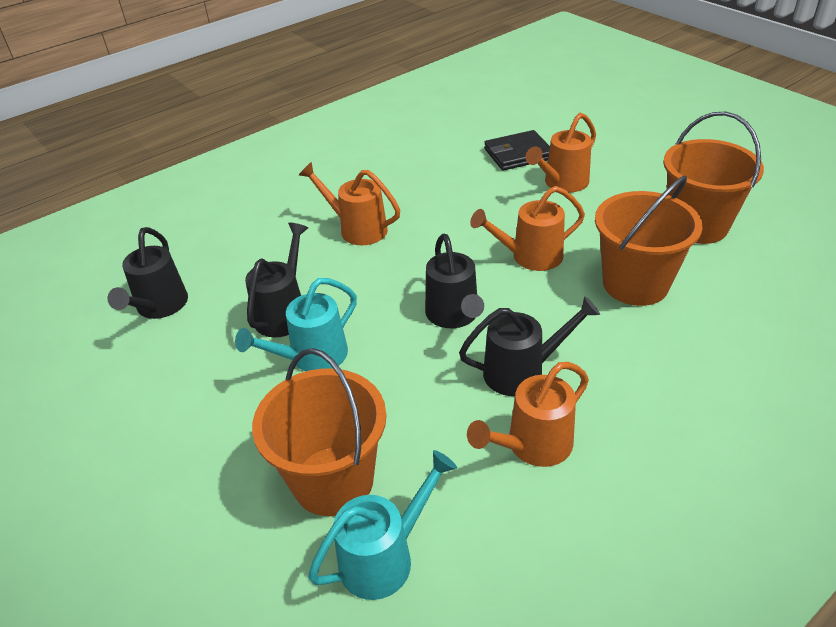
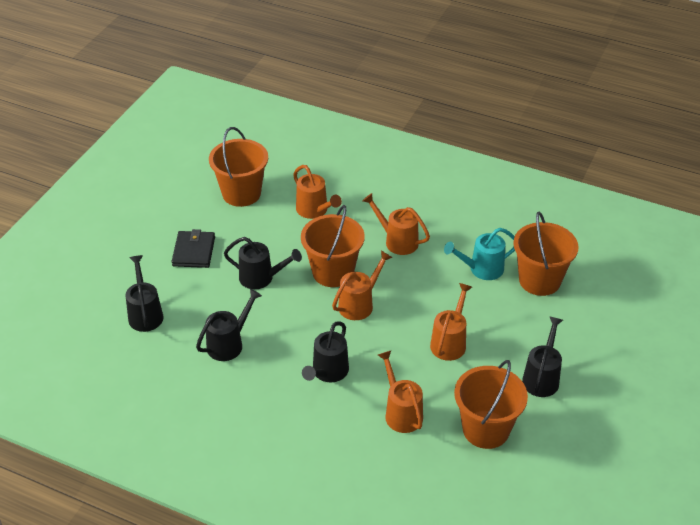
black watering can: [107,227,188,319] [245,223,308,337] [425,234,484,328] [459,296,600,396] = 4 -> [126,255,163,332] [196,289,262,361] [224,237,302,289] [302,321,349,382] [522,317,563,397] = 5
orange bucket: [252,348,387,516] [595,175,703,306] [663,112,764,244] = 3 -> [209,127,268,207] [301,205,365,287] [454,360,528,449] [513,211,578,296] = 4
orange watering can: [299,162,400,245] [467,362,589,467] [470,186,585,271] [525,113,596,192] = 4 -> [293,165,342,219] [332,251,393,320] [363,193,430,255] [378,351,423,433] [430,283,472,361] = 5
turquoise watering can: [235,278,357,371] [308,450,457,600] = 2 -> [444,228,515,280] = 1

